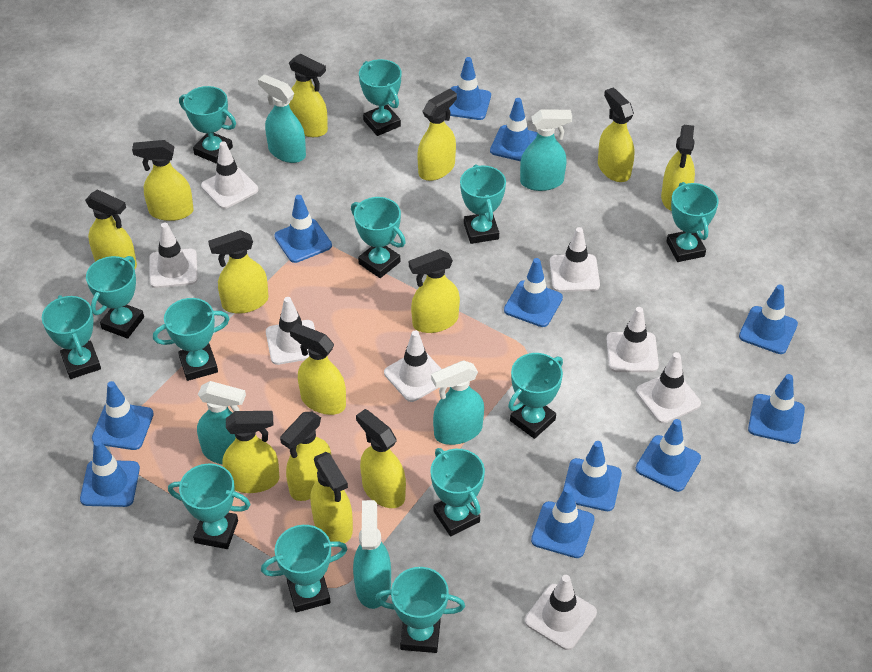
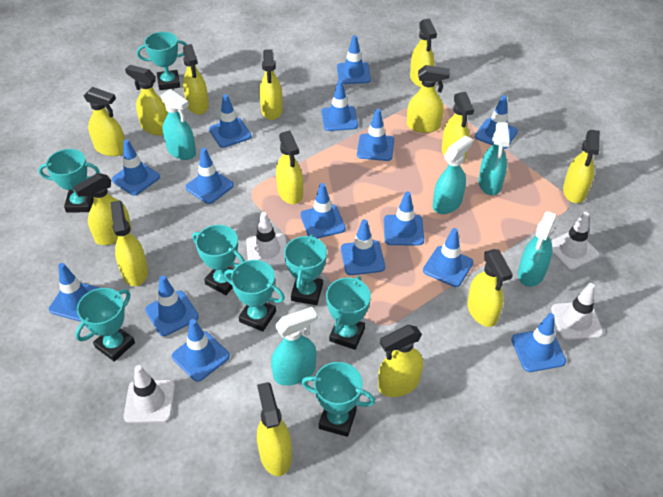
blue traffic cone: [80,439,140,507] [92,381,154,450] [274,195,332,263] [449,57,491,120] [490,98,538,161] [504,258,563,327] [531,486,595,558] [563,441,622,511] [636,419,701,492] [739,284,798,354] [748,374,805,444] = 11 -> [49,263,100,322] [112,139,160,196] [145,275,199,336] [172,319,230,382] [185,148,234,204] [209,94,252,148] [300,183,346,238] [322,80,358,131] [337,35,371,84] [341,219,385,275] [357,109,394,161] [384,192,424,245] [423,228,473,287] [475,95,518,149] [511,313,566,372] = 15
turquoise trophy: [42,295,101,379] [86,256,144,339] [153,298,229,381] [168,463,251,549] [179,86,236,164] [261,525,347,612] [351,197,406,278] [359,59,402,136] [375,567,465,653] [430,448,485,536] [460,164,506,244] [508,353,563,439] [667,182,719,262] = 13 -> [38,149,100,213] [75,288,135,362] [137,32,187,90] [192,225,245,295] [224,260,285,332] [284,234,327,305] [302,362,375,437] [326,276,371,350] = 8
white traffic cone: [149,222,198,288] [201,141,258,209] [266,297,315,365] [384,331,441,402] [525,575,597,650] [550,227,600,292] [606,307,659,372] [636,352,701,423] = 8 -> [124,365,175,423] [246,212,287,266] [551,212,599,270] [551,283,603,340] = 4
yellow spray bottle: [85,189,137,269] [132,140,194,221] [208,230,269,314] [223,411,279,493] [280,412,332,501] [289,53,328,137] [290,323,346,415] [310,452,353,543] [356,409,406,508] [409,249,460,333] [417,89,457,181] [598,88,634,182] [661,125,695,211] = 13 -> [73,173,131,245] [84,87,125,156] [110,200,148,286] [125,65,168,135] [183,44,209,115] [257,382,292,476] [259,49,283,120] [276,130,303,204] [378,325,423,397] [407,65,450,133] [410,19,437,87] [442,92,474,161] [467,249,513,327] [563,130,600,203] = 14

